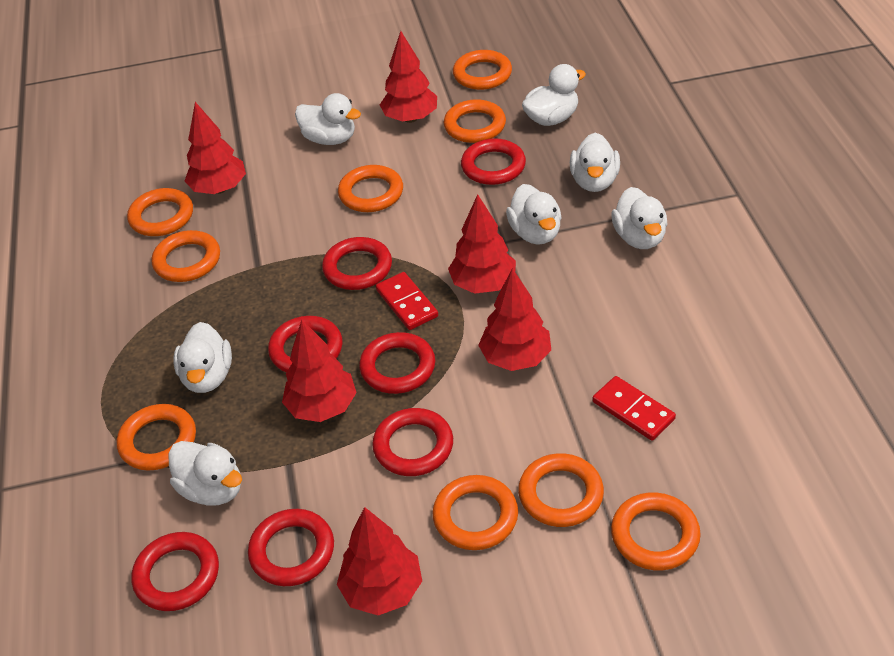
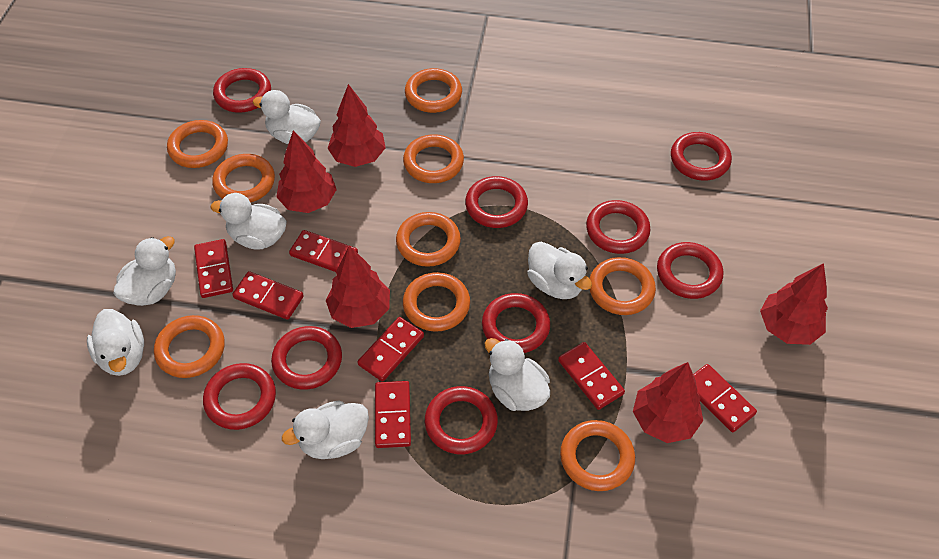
red domino: [376,272,438,330] [593,376,676,441] = 2 -> [194,239,233,298] [232,271,304,320] [289,230,358,272] [358,317,424,382] [375,381,411,448] [558,342,625,410] [693,364,757,432] = 7
red ring: [131,532,219,611] [248,509,334,586] [268,316,342,372] [322,237,392,290] [359,332,435,394] [372,408,453,476] [461,138,526,185] = 7 -> [203,363,276,430] [213,68,271,113] [271,326,342,390] [425,386,498,454] [465,176,528,228] [482,293,550,353] [586,200,650,254] [657,242,723,299] [671,132,732,181] = 9
red tree: [185,102,246,194] [282,320,357,422] [337,507,422,615] [380,31,437,123] [448,194,516,294] [478,268,551,371] = 6 -> [276,130,337,213] [326,245,390,328] [327,84,386,167] [633,362,703,443] [760,263,828,345] = 5

